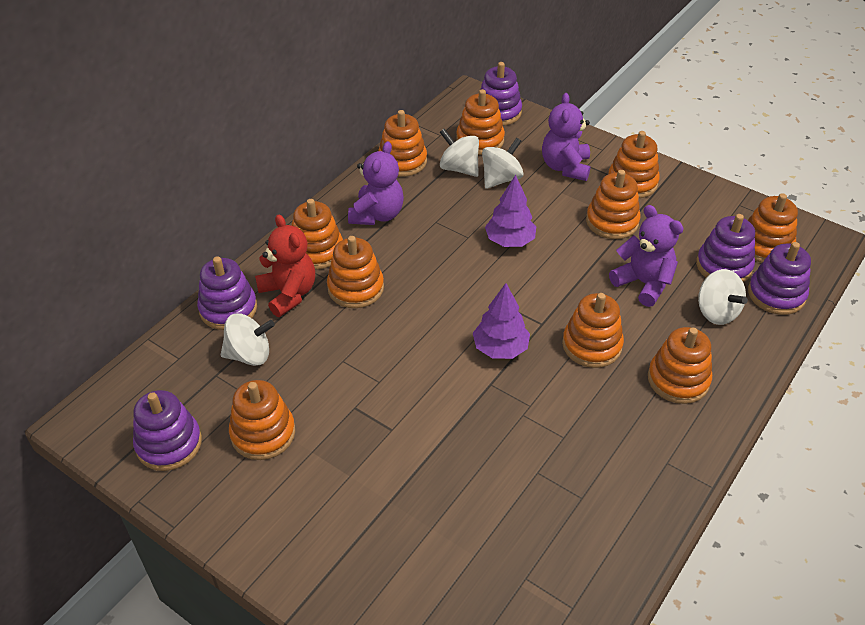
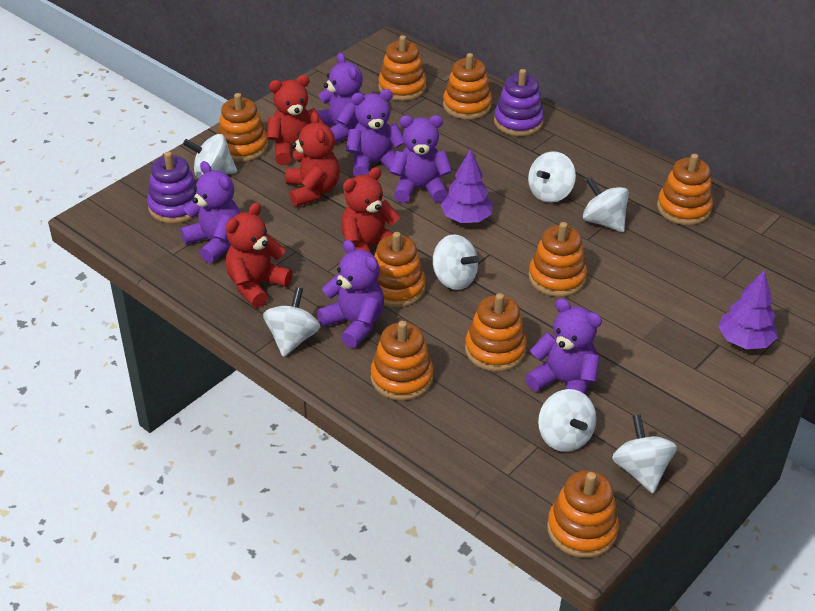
orange stacking toy: [229,380,295,460] [292,199,343,270] [327,236,384,308] [378,110,427,177] [456,89,505,155] [562,293,624,368] [586,170,641,239] [609,131,660,198] [648,327,712,404] [748,193,798,263] = 10 -> [218,93,268,162] [371,321,433,401] [374,232,426,308] [378,35,426,101] [443,53,492,119] [465,293,527,372] [528,222,587,297] [547,470,619,558] [657,154,713,225] = 9
purple stacking toy: [133,390,202,471] [197,256,257,330] [480,62,522,126] [696,214,755,282] [748,242,811,315] = 5 -> [147,152,198,224] [494,69,544,136] = 2
purple teddy bear: [348,141,404,225] [542,93,591,181] [609,205,684,307] = 3 -> [180,161,240,263] [317,53,363,143] [317,240,384,348] [346,89,404,177] [390,115,452,203] [525,298,602,394] = 6
red teddy bear: [255,215,315,317] = 1 -> [226,202,293,308] [267,75,324,165] [286,112,340,207] [341,167,400,254] = 4
white spinning top: [221,314,275,366] [440,129,479,177] [482,138,524,189] [698,269,748,325] = 4 -> [183,134,237,179] [263,287,320,357] [433,234,479,290] [528,151,576,203] [538,389,596,452] [583,177,629,232] [612,415,677,493] = 7

